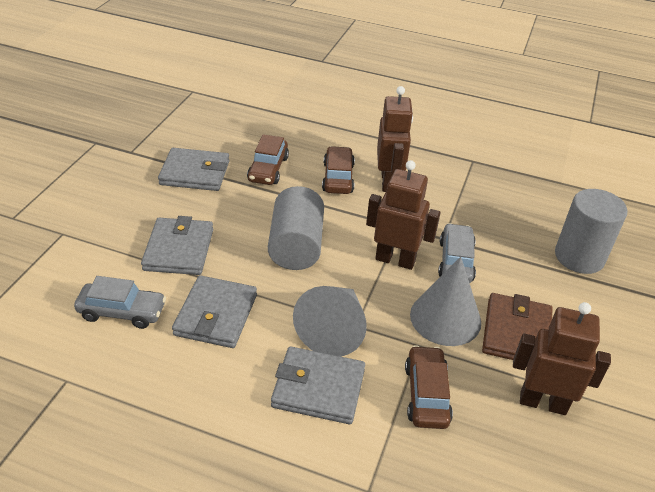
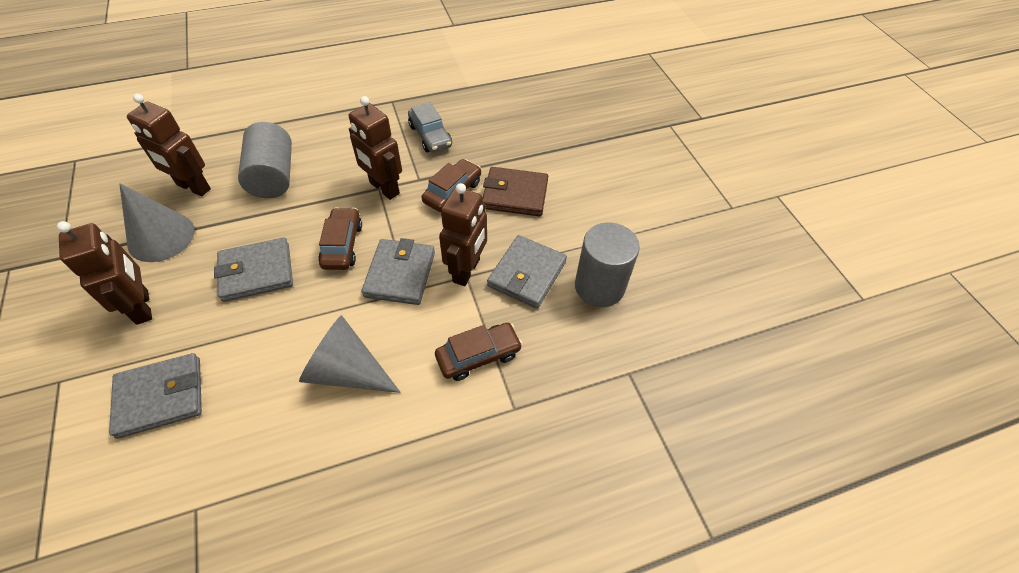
brown robot: [366,160,440,270] [377,86,413,192] [513,302,611,415] = 3 -> [57,221,152,325] [127,94,211,196] [349,96,402,200] [439,183,487,286] = 4
grey car: [74,276,166,329] [438,223,476,283] = 2 -> [408,102,452,153] = 1

